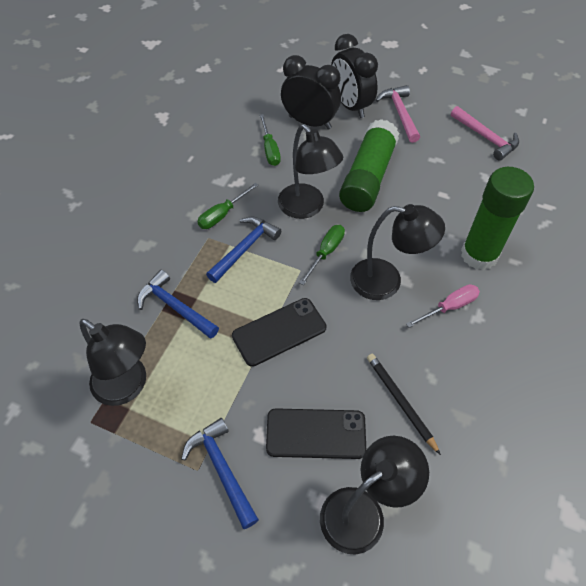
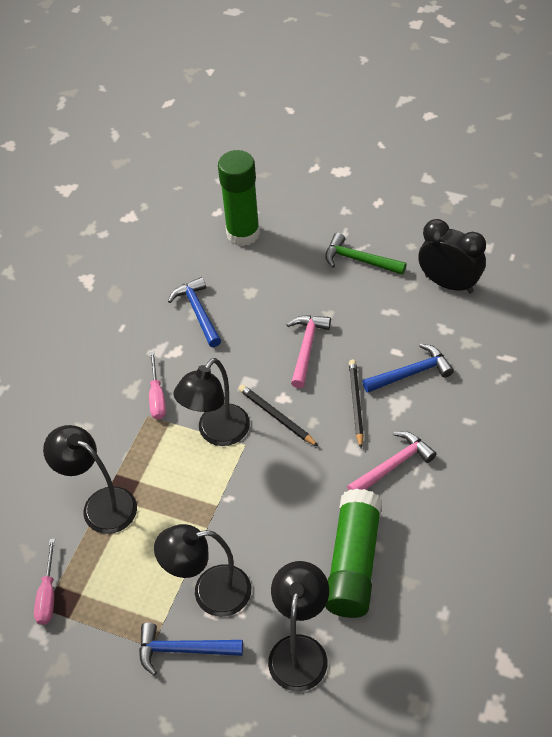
black clock: [281,55,341,130] [331,34,378,118] = 2 -> [418,219,486,293] = 1
black pencil: [367,354,441,455] = 1 -> [239,385,318,446] [349,360,364,448] = 2
black phone: [232,298,327,367] [266,408,366,459] = 2 -> none = 0
green hammer: none = 0 -> [325,233,407,275] = 1
green screwdriver: [197,183,258,229] [259,114,281,166] [299,225,345,285] = 3 -> none = 0
pink screwdriver: [406,284,480,328] = 1 -> [34,539,55,625] [149,352,166,420] = 2

